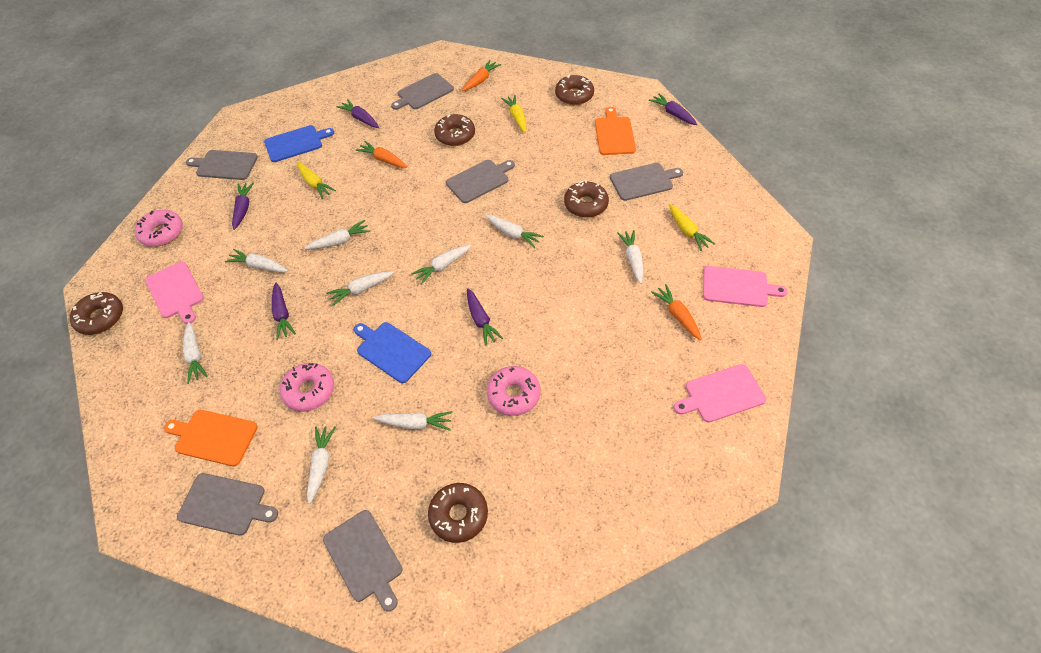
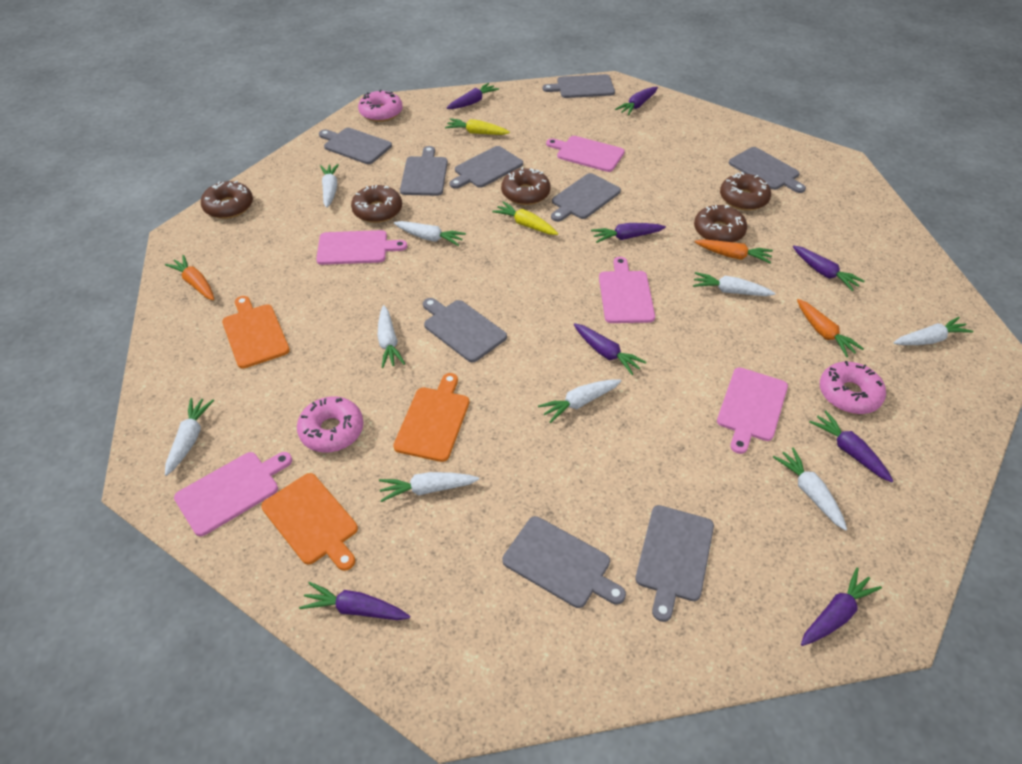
blue cutting board: [264,125,334,162] [354,322,431,383] = 2 -> none = 0
grey cutting board: [177,473,278,536] [186,150,258,180] [323,510,403,611] [391,73,454,110] [446,160,515,203] [610,163,683,201] = 6 -> [319,128,392,164] [400,146,448,196] [423,298,507,362] [450,146,523,189] [502,516,626,608] [543,74,615,98] [551,173,621,222] [635,505,714,622] [729,147,806,193] = 9
orange cutting board: [164,410,258,467] [595,107,636,155] = 2 -> [222,296,290,369] [261,473,358,571] [393,373,469,462] = 3
pink cutting board: [145,261,204,324] [674,364,766,423] [703,266,788,307] = 3 -> [174,452,292,536] [316,230,407,265] [546,136,625,172] [599,257,655,323] [717,367,788,454] = 5
purple carrot: [232,182,254,230] [272,283,296,340] [336,99,379,128] [467,288,503,346] [649,93,697,125] = 5 -> [299,582,410,620] [447,83,499,109] [574,323,646,375] [591,223,666,243] [615,87,658,116] [793,246,865,291] [801,568,882,646] [809,411,893,482] = 8
yellow carrot: [297,162,336,199] [501,95,527,133] [669,204,715,251] = 3 -> [445,118,510,135] [492,202,558,235] = 2

